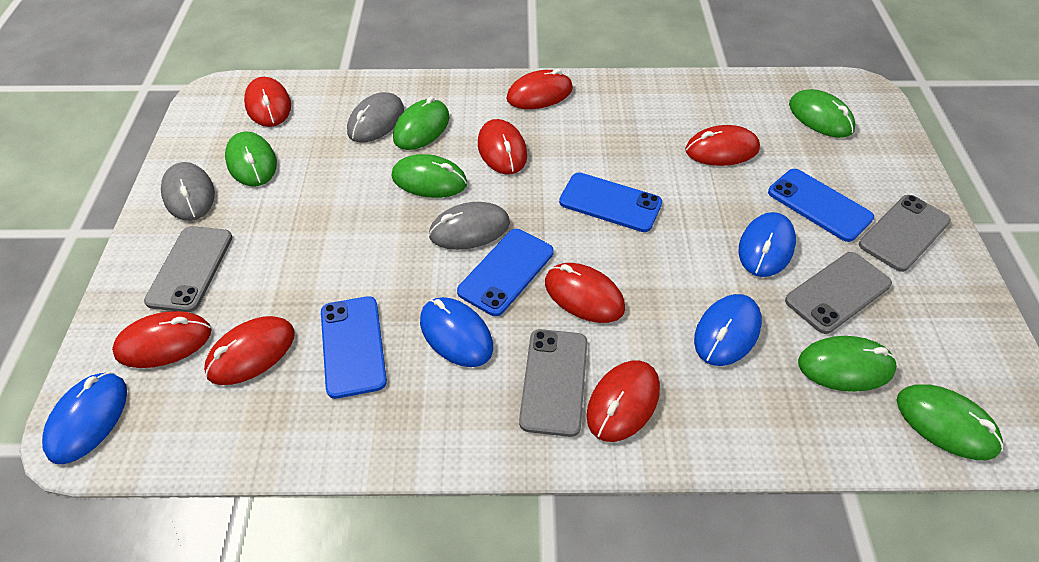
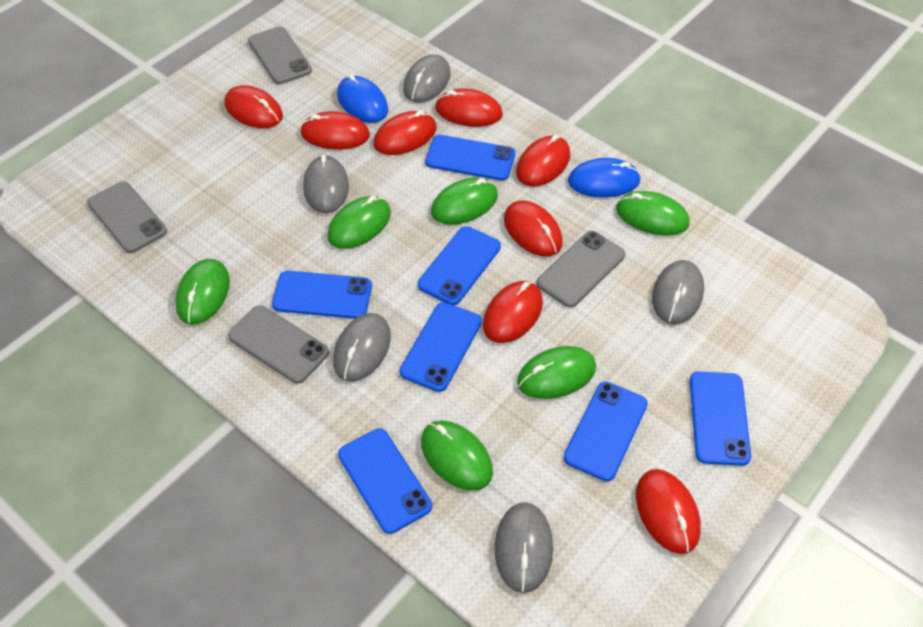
blue mouse: [42,372,127,464] [420,297,493,367] [694,294,762,366] [738,212,796,277] = 4 -> [337,74,388,123] [568,158,641,198] = 2
blue phone: [321,296,387,399] [457,229,554,316] [559,172,662,232] [768,169,874,242] = 4 -> [272,271,372,319] [338,428,432,534] [400,302,482,392] [418,226,501,305] [425,135,515,181] [564,382,648,481] [690,371,751,466] = 7
grey mouse: [161,162,215,221] [347,92,404,143] [429,202,510,250] = 3 -> [303,155,349,213] [333,313,391,382] [403,54,451,103] [495,502,553,593] [652,260,704,324] = 5

